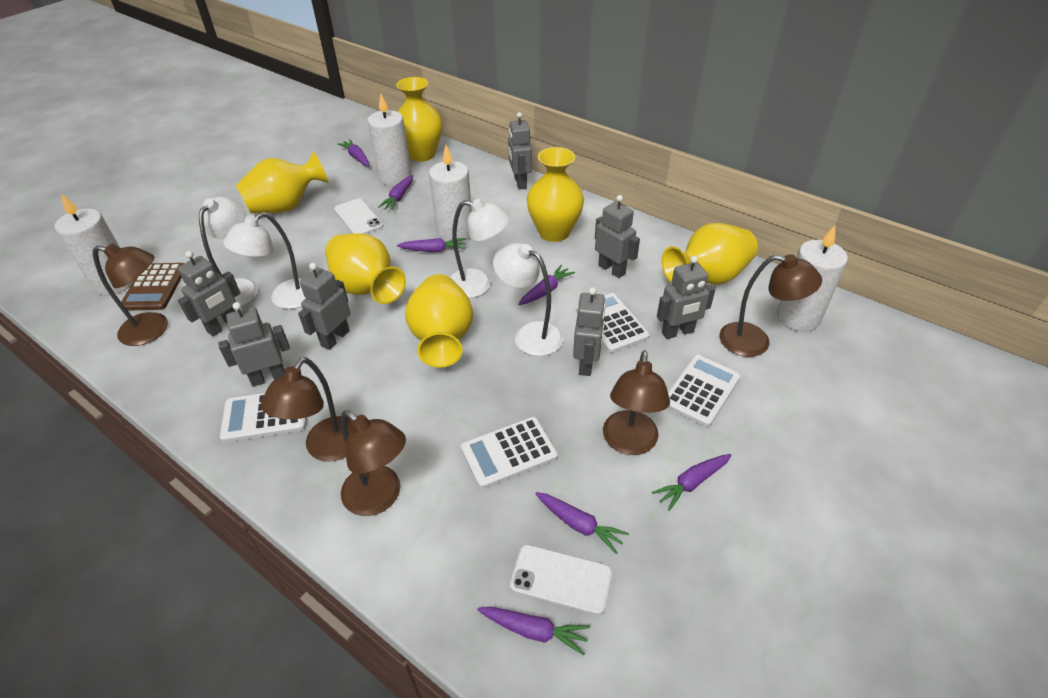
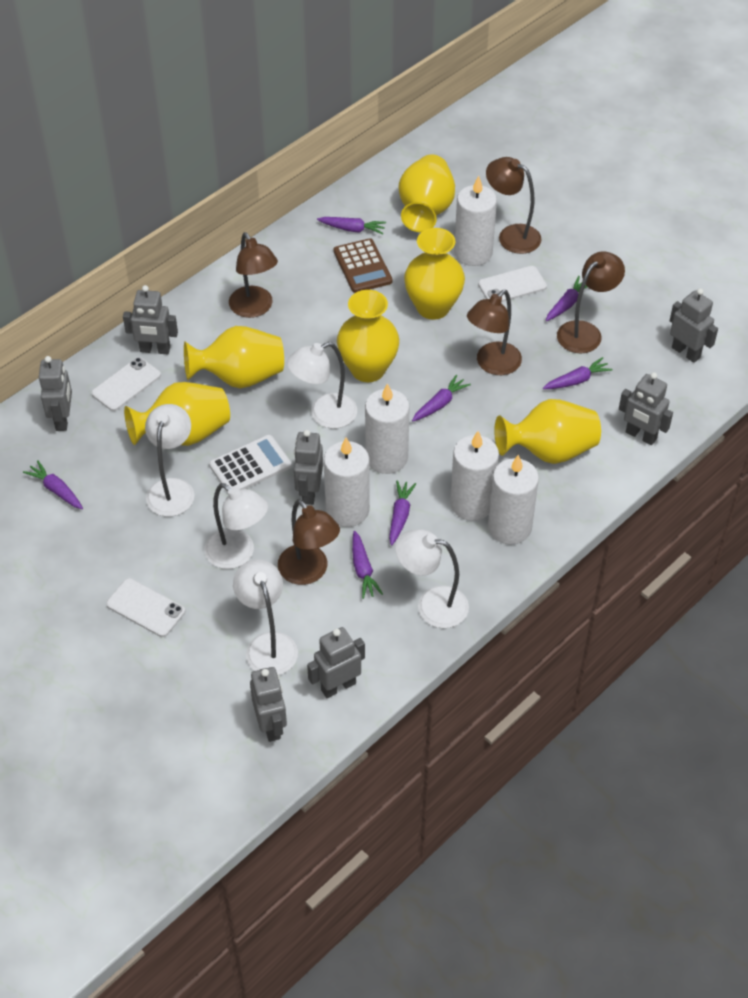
white calculator: [220,393,307,442] [461,417,558,489] [576,293,650,353] [668,355,741,427] = 4 -> [209,435,292,493] = 1
white candle: [55,193,135,295] [368,94,412,186] [429,145,472,242] [777,225,848,331] = 4 -> [324,437,370,527] [365,383,410,474] [450,431,499,521] [454,176,497,266] [488,454,539,544] = 5
white lamp: [199,197,258,306] [223,212,306,309] [450,199,510,298] [493,243,563,356] = 4 -> [145,404,194,517] [204,483,268,569] [233,559,298,675] [287,342,357,429] [395,529,469,628] = 5
white phone: [334,198,383,234] [510,544,612,615] = 2 -> [91,357,161,411] [106,578,185,637] [478,266,547,302] = 3

